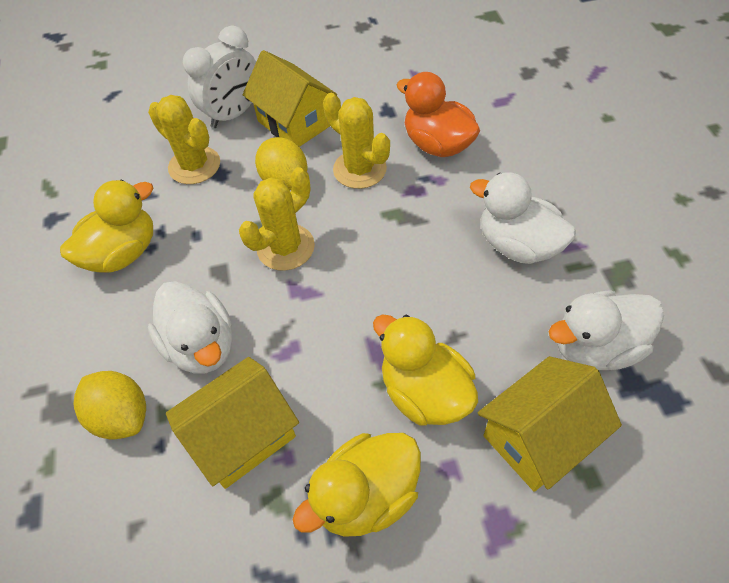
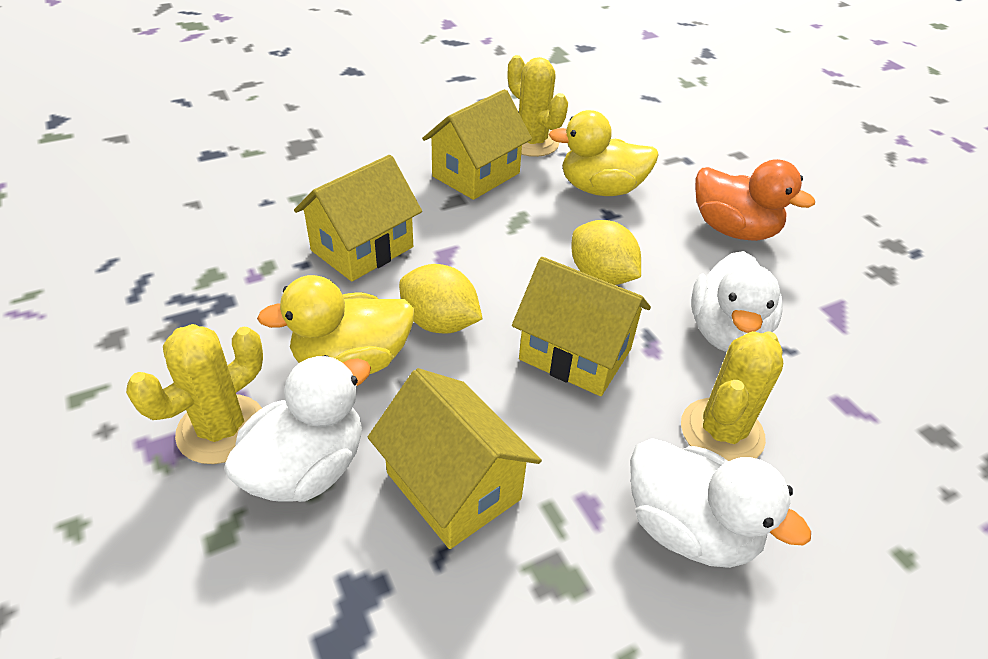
white clock: [183,26,256,128] = 1 -> none = 0
yellow duck: [60,180,153,272] [292,433,421,537] [373,314,478,426] = 3 -> [257,275,414,374] [548,110,659,196] = 2
yellow house: [166,357,299,489] [243,50,337,147] [478,356,622,492] = 3 -> [294,155,422,281] [368,368,542,549] [422,89,532,200] [512,257,651,396] = 4

